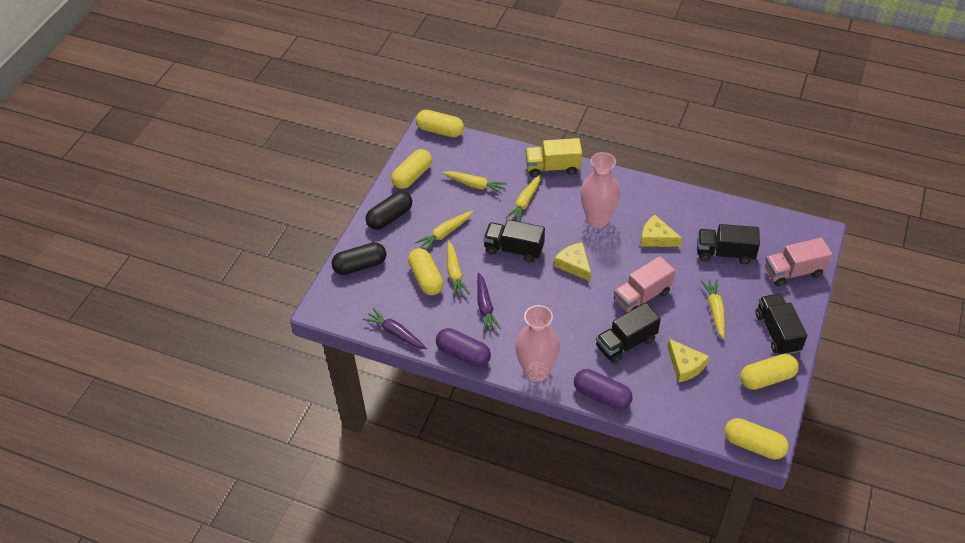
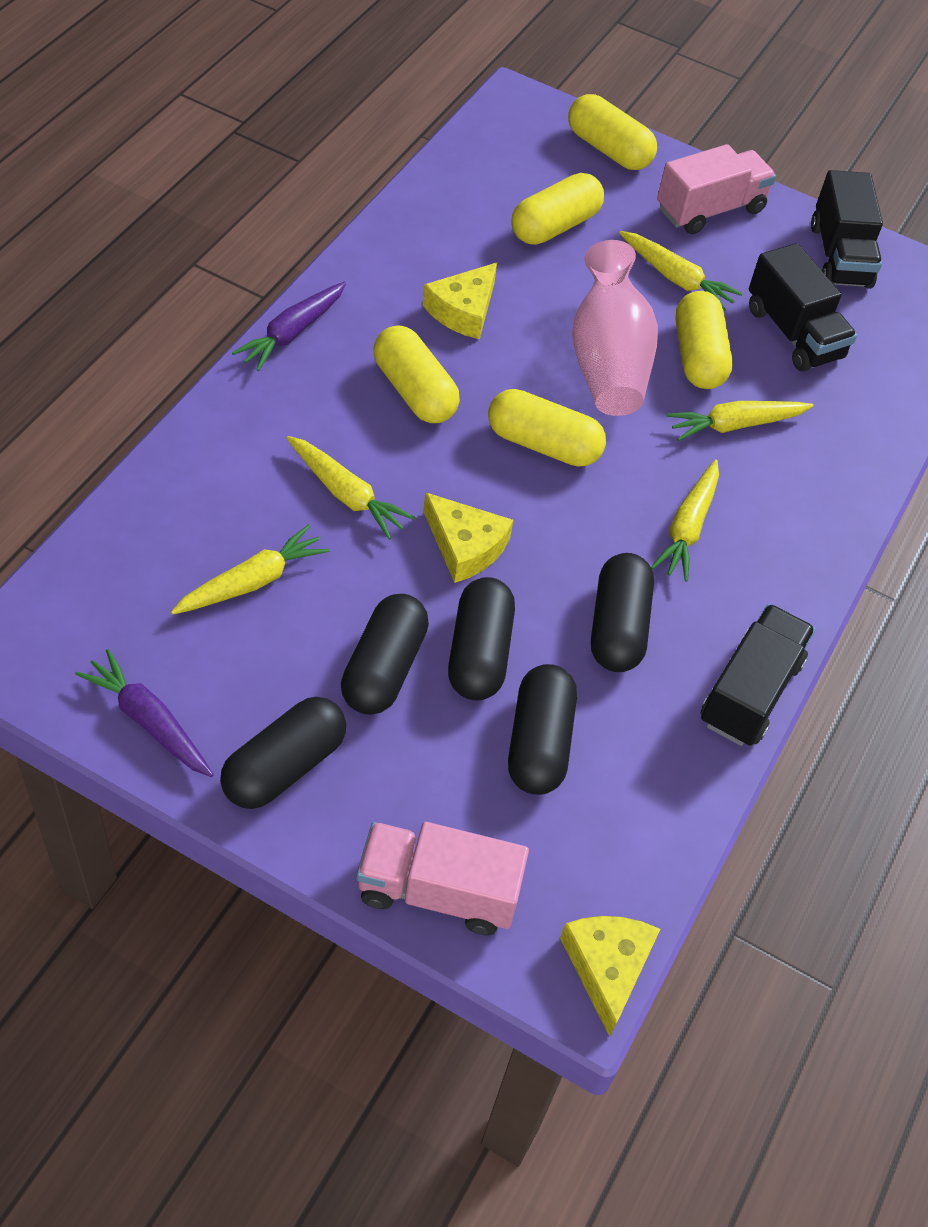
black capsule: [332,242,386,275] [366,191,412,230] = 2 -> [220,697,346,809] [341,594,429,715] [448,577,515,701] [508,664,577,795] [591,553,654,672] = 5
black truck: [483,220,545,263] [596,303,661,364] [697,224,760,265] [756,293,807,354] = 4 -> [701,604,815,746] [749,243,857,372] [811,170,883,289] = 3
pink vase: [515,305,560,382] [580,152,620,228] = 2 -> [572,240,658,416] = 1
purple capsule: [436,328,491,367] [574,369,632,410] = 2 -> none = 0
yellow truck: [525,138,582,177] = 1 -> none = 0

